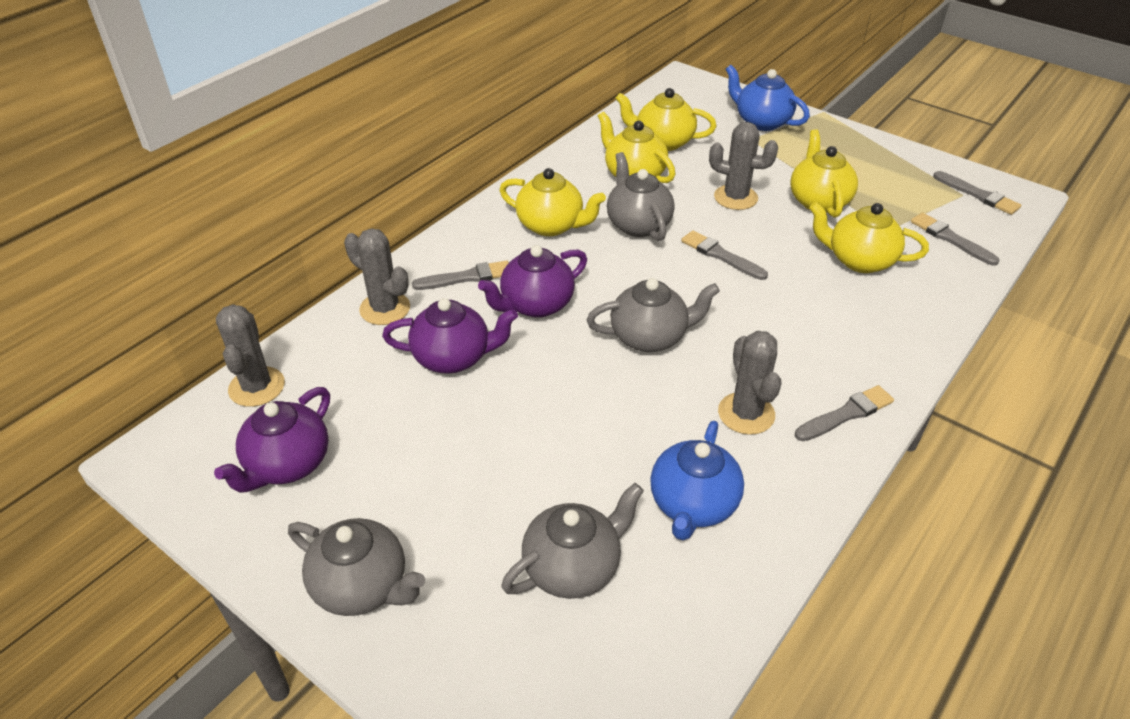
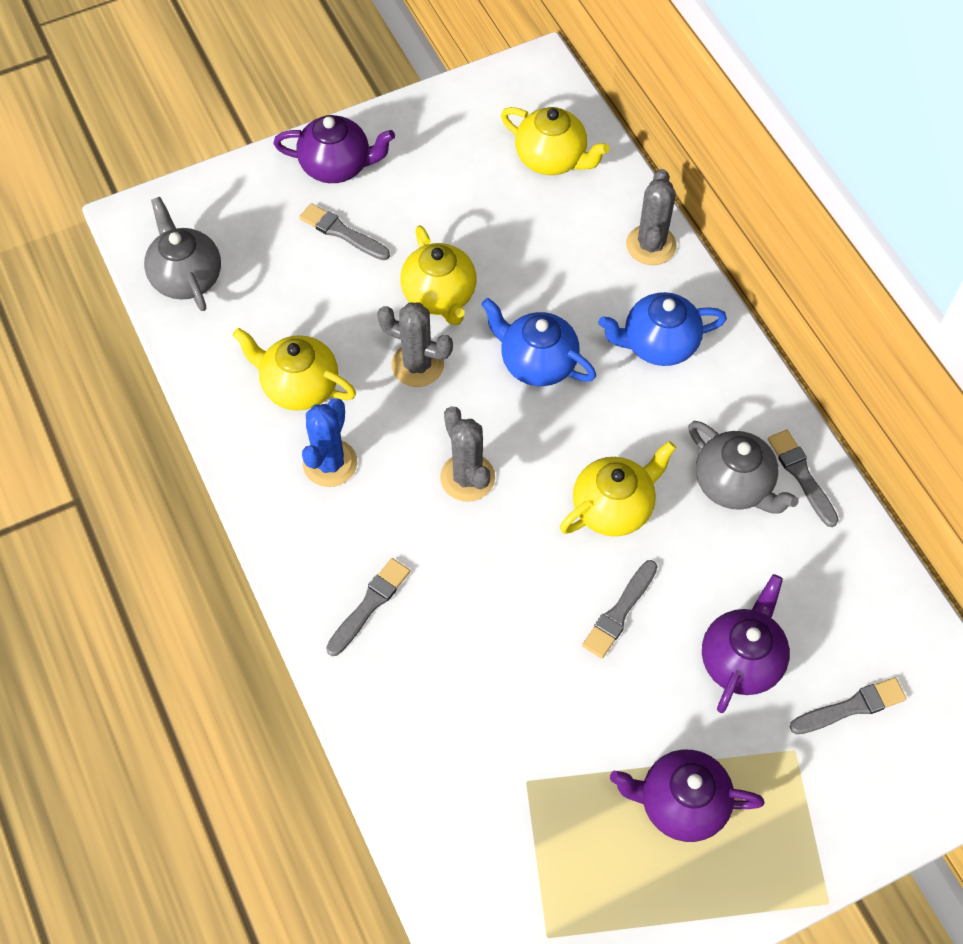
blue cactus: none = 0 -> [302,398,357,487] = 1
grey cactus: [216,304,285,407] [344,228,410,325] [709,122,778,210] [718,331,782,435] = 4 -> [377,303,453,387] [440,406,495,502] [626,169,677,265] = 3
grey teapot: [288,518,425,616] [501,483,644,599] [587,278,720,352] [607,152,675,241] = 4 -> [144,197,221,311] [688,421,799,514] = 2
yellow teapot: [499,168,606,236] [598,112,675,183] [615,88,716,151] [790,129,858,217] [809,202,929,273] = 5 -> [233,328,356,411] [400,225,476,325] [501,107,609,175] [560,441,676,536] = 4

